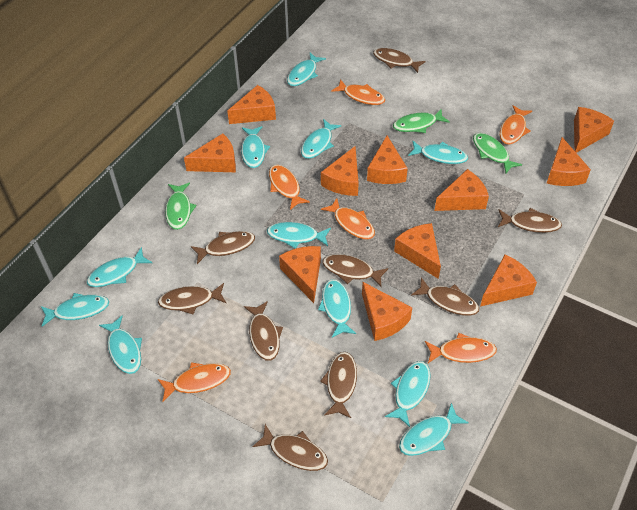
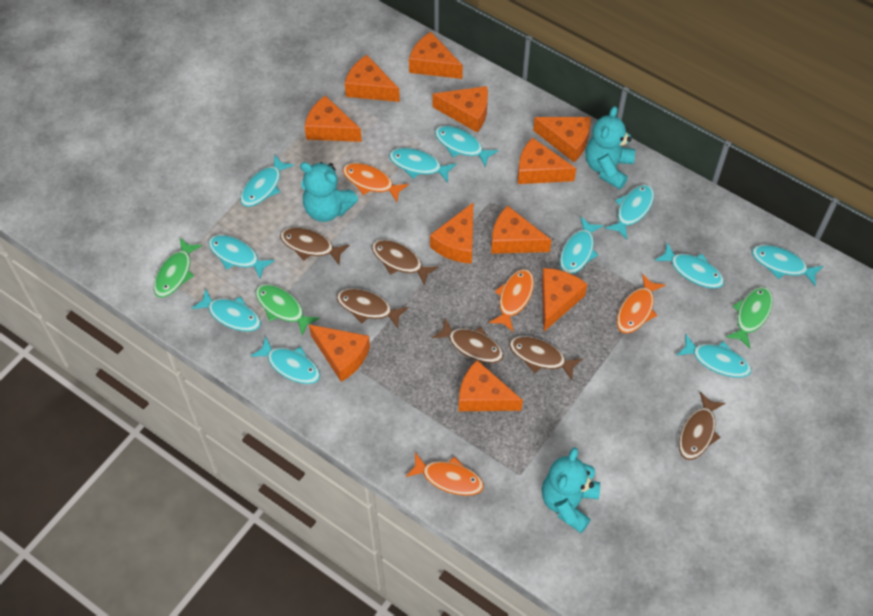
brown fish: [158,283,226,314] [191,231,255,264] [244,301,283,361] [252,424,328,471] [320,352,357,418] [322,254,388,287] [373,48,426,73] [411,277,479,316] [498,208,562,233] = 9 -> [280,227,350,265] [336,288,408,328] [372,239,439,286] [432,318,504,363] [509,336,583,380] [679,392,726,460] = 6
orange fish: [158,362,231,402] [269,165,310,210] [321,198,375,239] [331,79,385,105] [425,333,497,363] [500,105,532,145] = 6 -> [343,163,409,202] [405,452,484,496] [489,269,534,331] [617,274,665,334] = 4
turquoise teddy bear: none = 0 -> [300,162,358,222] [542,447,600,533] [585,106,635,189] = 3

